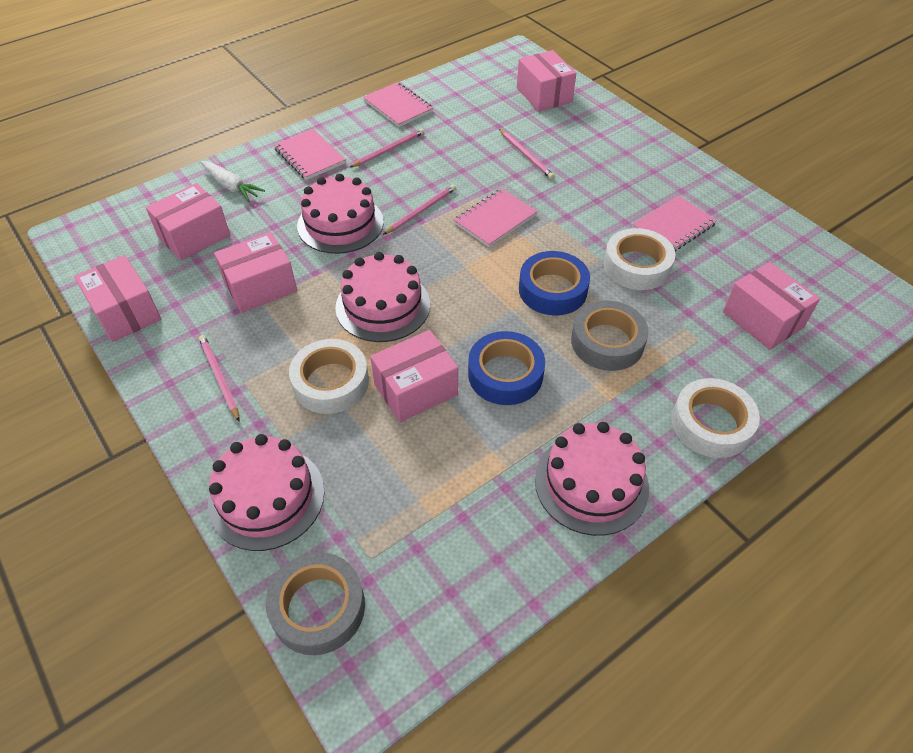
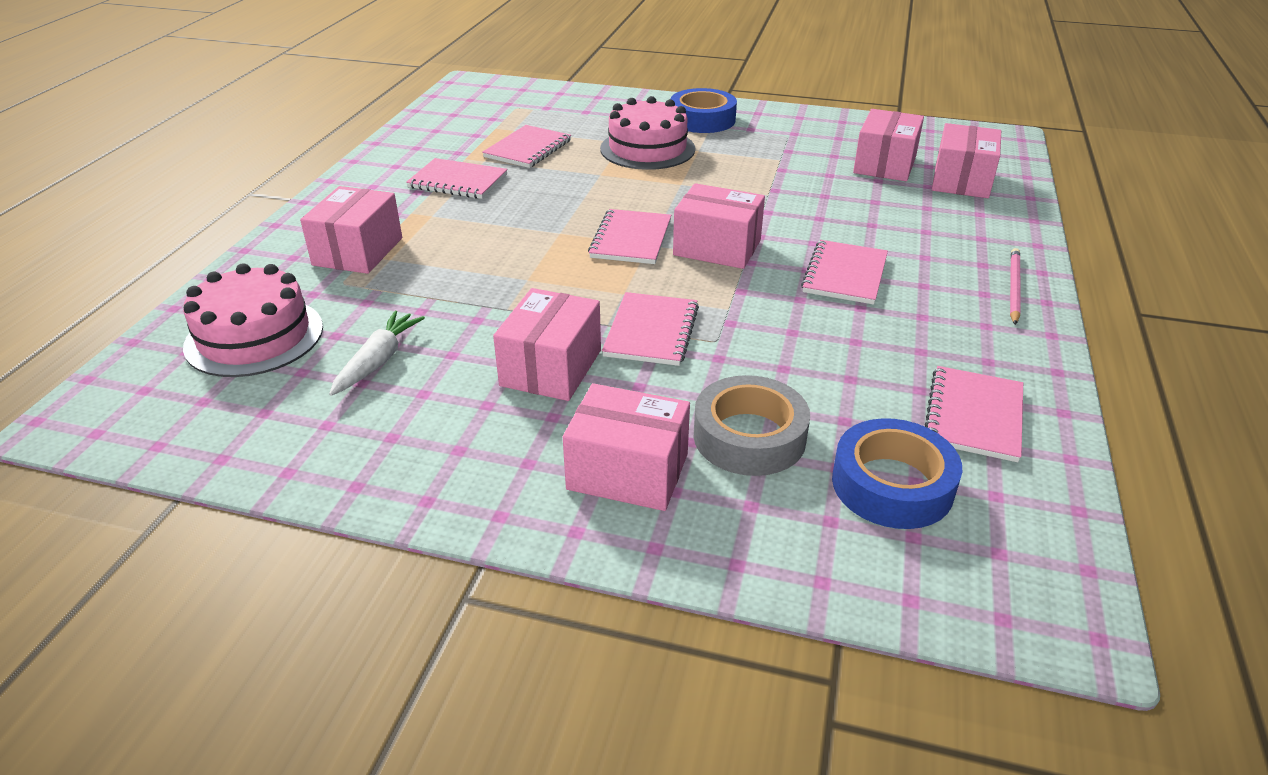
grey tape: [266,552,365,655] [571,300,649,371] = 2 -> [694,375,810,476] = 1
pink cake: [208,434,325,551] [297,174,384,254] [335,252,430,342] [535,422,649,536] = 4 -> [183,263,323,377] [600,96,695,170] = 2
pink notebook: [274,129,346,180] [363,82,433,127] [454,189,538,247] [632,195,717,252] = 4 -> [406,158,508,199] [482,125,571,168] [588,209,671,264] [602,292,699,366] [801,240,888,305] [925,366,1023,462] = 6
pink pencil: [199,335,240,421] [349,128,424,168] [383,184,456,235] [499,129,554,179] = 4 -> [1010,248,1021,325] = 1
white tape: [289,339,369,414] [604,228,675,290] [672,378,760,458] = 3 -> none = 0

